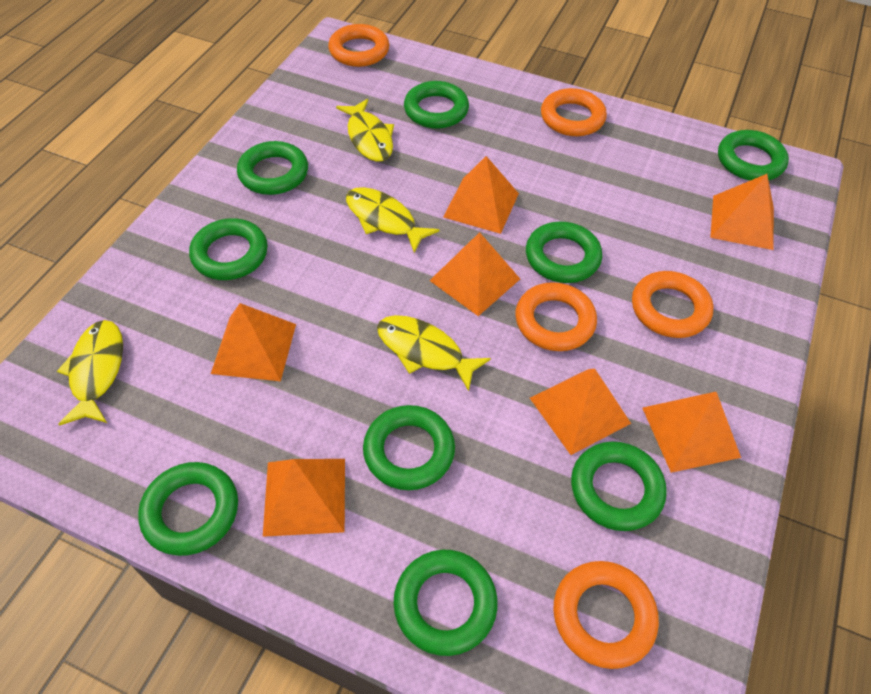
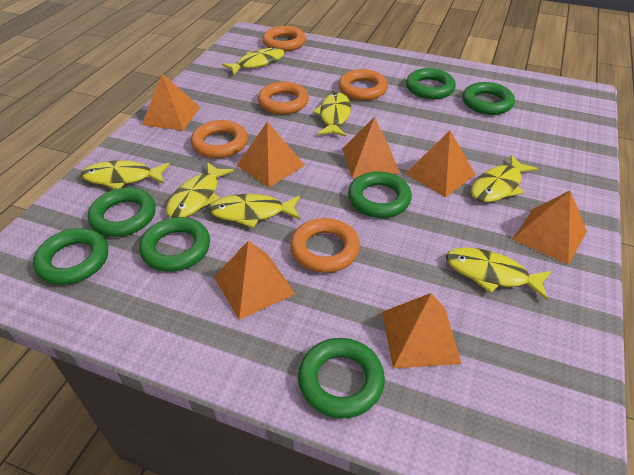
green ring: [138,462,238,556] [189,218,268,280] [237,141,308,195] [363,405,455,490] [393,550,498,656] [404,81,469,129] [526,222,602,283] [571,441,667,531] [718,130,789,181] = 9 -> [33,228,108,285] [88,188,156,237] [139,217,210,272] [298,338,385,418] [348,171,412,218] [406,68,456,99] [463,82,515,115] = 7
yellow fish: [57,320,123,426] [336,99,394,162] [346,187,439,253] [377,315,491,391] = 4 -> [81,160,170,189] [166,162,234,218] [209,194,300,228] [222,47,285,75] [313,92,351,137] [446,247,551,300] [471,155,538,202] = 7

